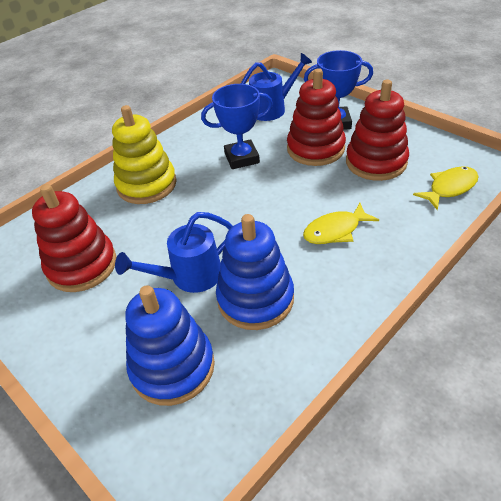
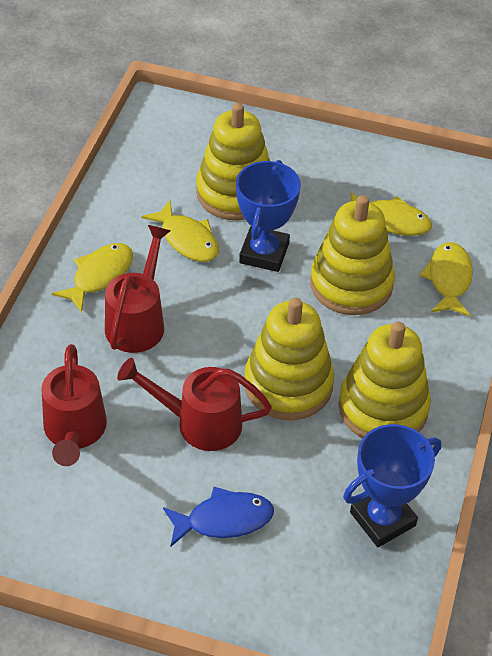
blue fish: none = 0 -> [163,487,274,546] = 1
blue stacking toy: [125,285,215,406] [216,214,294,330] = 2 -> none = 0
blue watering can: [115,212,233,293] [241,53,312,121] = 2 -> none = 0
red stacking toy: [32,184,117,292] [287,68,346,166] [346,80,409,181] = 3 -> none = 0
red watering can: none = 0 -> [41,344,107,466] [105,225,171,353] [117,358,272,451] = 3
yellow fish: [303,203,379,244] [413,166,479,210] = 2 -> [52,243,133,313] [141,200,219,262] [351,192,432,236] [420,242,473,317] = 4
yellow stacking toy: [112,105,177,204] = 1 -> [196,103,270,221] [245,298,334,420] [310,195,395,315] [339,321,431,439] = 4

